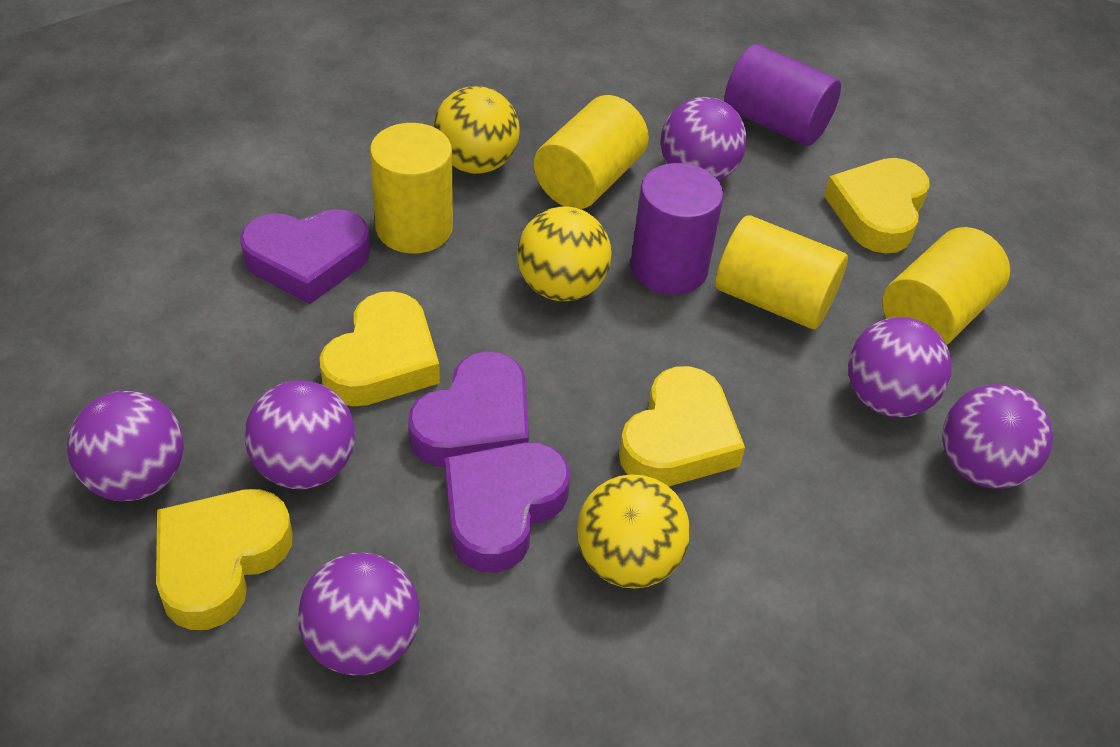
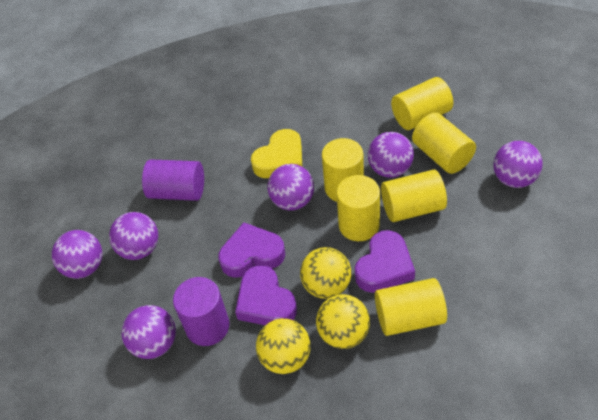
yellow cylinder: [370,123,453,254] [534,95,649,209] [716,215,848,329] [882,227,1010,345] = 4 -> [322,138,364,202] [336,175,380,241] [375,278,447,336] [381,170,447,222] [391,77,453,130] [412,112,476,174] = 6
yellow heart: [156,489,293,630] [320,291,440,407] [619,366,745,487] [824,158,930,253] = 4 -> [251,129,302,178] = 1

